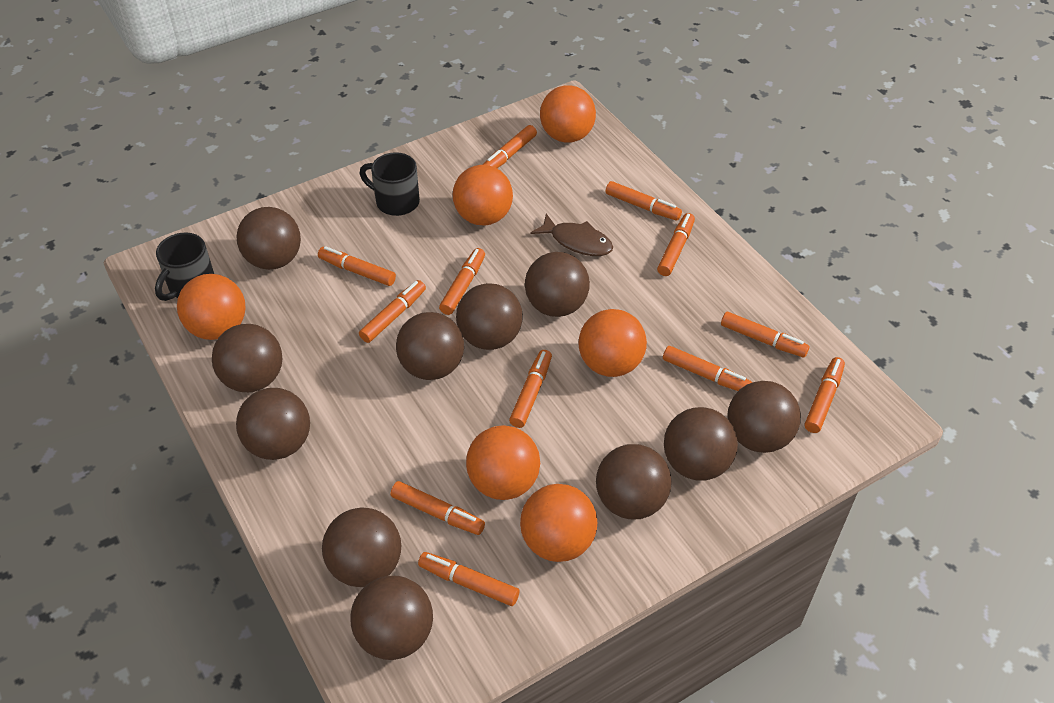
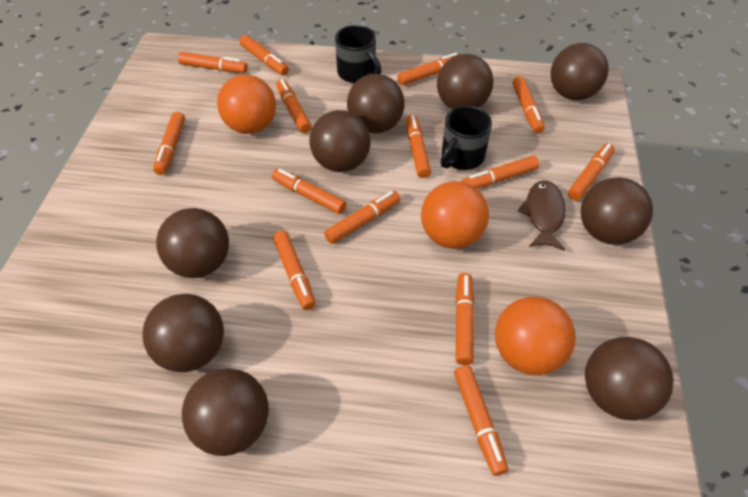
brown ball: [212,324,282,392] [236,388,310,460] [237,207,301,270] [322,507,401,587] [350,576,433,660] [396,312,464,380] [456,283,523,350] [525,252,590,317] [596,444,672,519] [664,407,738,481] [727,381,801,453] = 11 -> [142,294,224,372] [156,208,229,278] [182,368,269,456] [309,110,371,172] [347,74,405,133] [437,54,493,109] [550,43,609,100] [581,177,653,245] [585,337,674,421] = 9
orange ball: [177,274,246,340] [453,165,513,226] [466,425,540,500] [520,484,597,562] [540,85,596,143] [578,309,647,377] = 6 -> [217,75,276,134] [421,181,489,249] [495,297,576,375] = 3
orange marker: [318,246,396,286] [359,280,426,343] [391,481,485,535] [418,552,520,606] [439,248,485,315] [483,125,537,168] [509,350,552,428] [605,181,682,221] [657,213,695,276] [663,346,752,391] [721,312,809,357] [805,357,845,433] = 12 -> [153,112,185,175] [178,52,248,73] [239,35,289,76] [272,168,347,214] [273,231,316,310] [276,79,312,133] [324,191,400,244] [397,53,460,86] [406,115,431,178] [454,365,508,476] [455,273,474,365] [461,156,540,189] [513,76,545,134] [568,143,615,201] = 14

